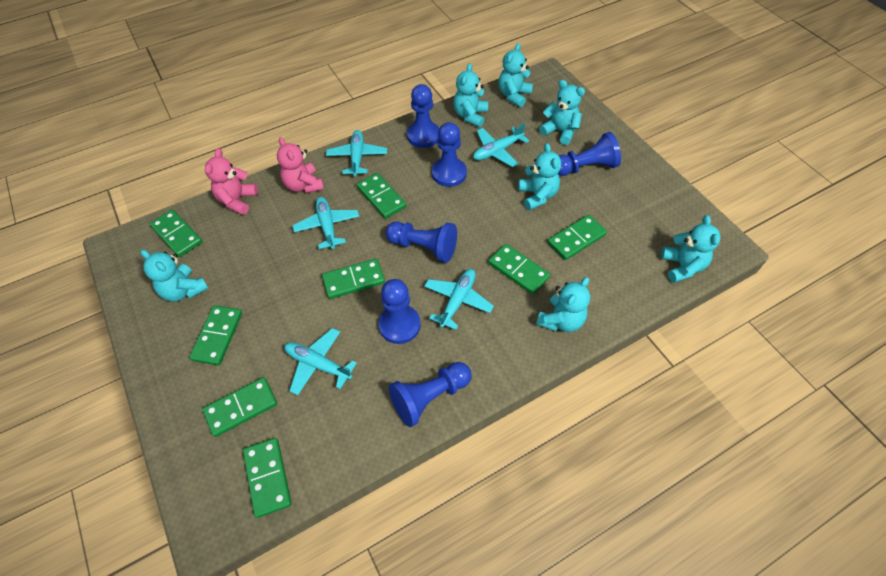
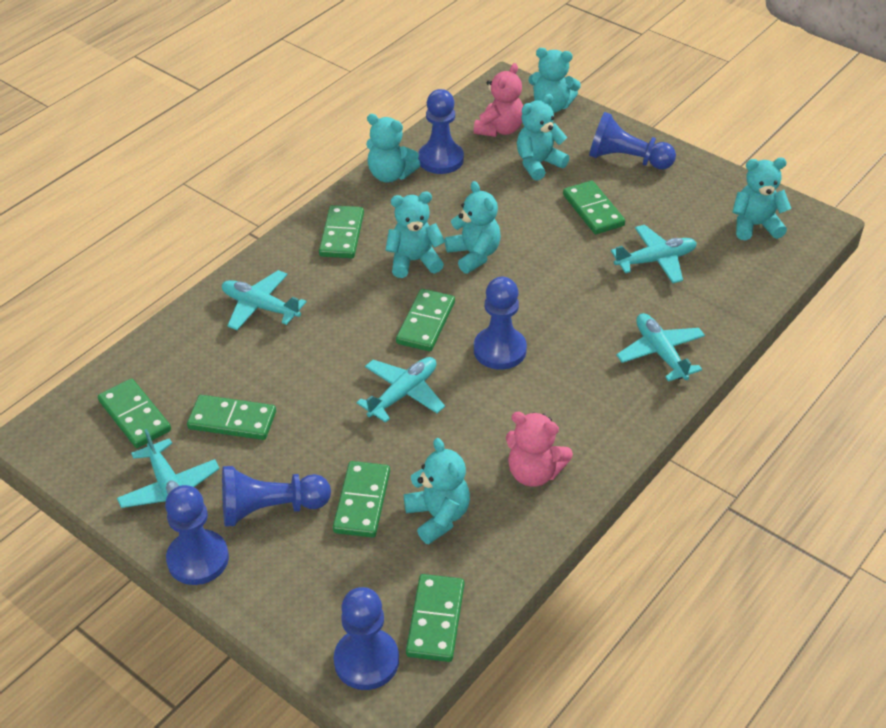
green domino: [150,210,202,257] [189,305,242,365] [202,377,277,437] [243,438,291,518] [322,259,385,299] [357,173,406,219] [488,244,550,294] [548,215,607,260] = 8 -> [98,379,171,448] [187,395,276,440] [319,205,364,258] [333,461,390,538] [396,289,455,351] [406,574,464,662] [563,181,625,234] = 7

